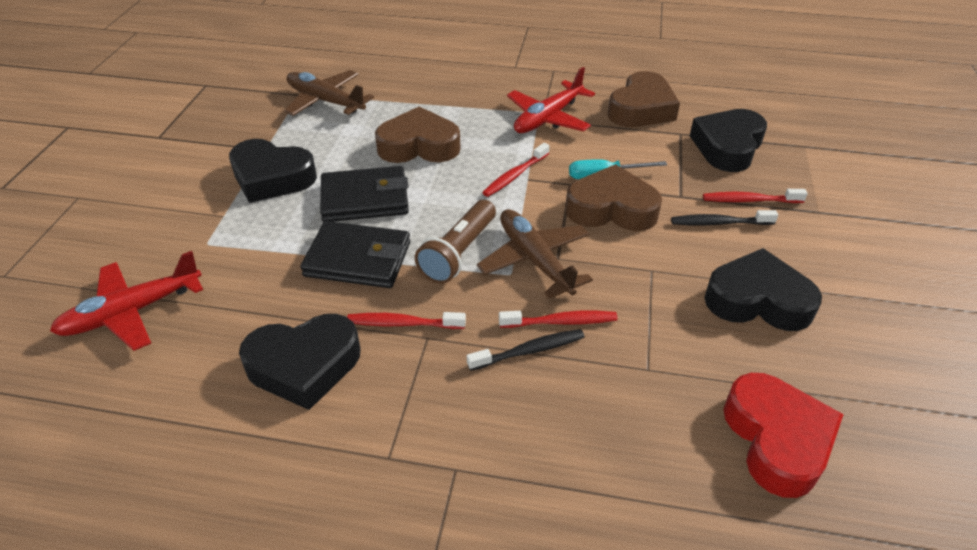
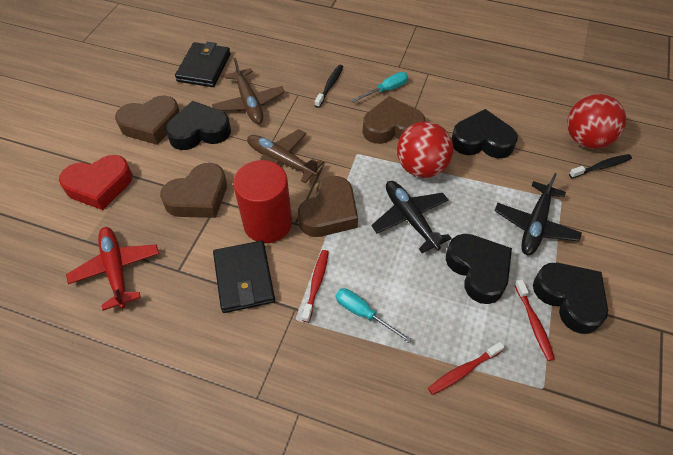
black plane: none = 0 -> [371,181,452,253] [494,173,582,255] = 2
brown flashlight: [415,200,496,284] = 1 -> none = 0
brown heart: [375,106,461,163] [565,164,662,231] [608,71,680,127] = 3 -> [115,95,180,145] [160,163,227,218] [298,176,358,237] [363,96,425,144] = 4
red ball: none = 0 -> [397,121,453,178] [567,94,626,149] = 2
red cylinder: none = 0 -> [233,160,292,243] = 1
red plane: [50,251,203,351] [507,67,595,133] = 2 -> [66,227,159,311] = 1
red toothbrush: [347,312,466,329] [482,143,549,197] [499,311,618,328] [703,189,808,203] = 4 -> [302,250,329,322] [428,342,504,395] [515,279,555,361] = 3
turquoise screwdriver: [569,159,667,179] = 1 -> [336,288,412,343] [352,72,408,102] = 2

